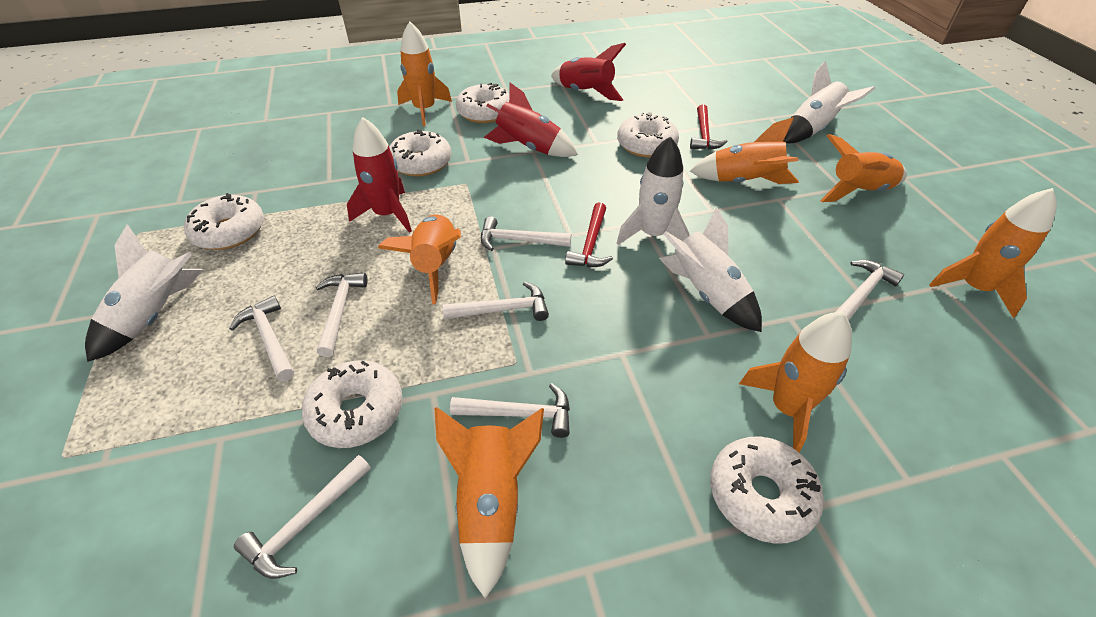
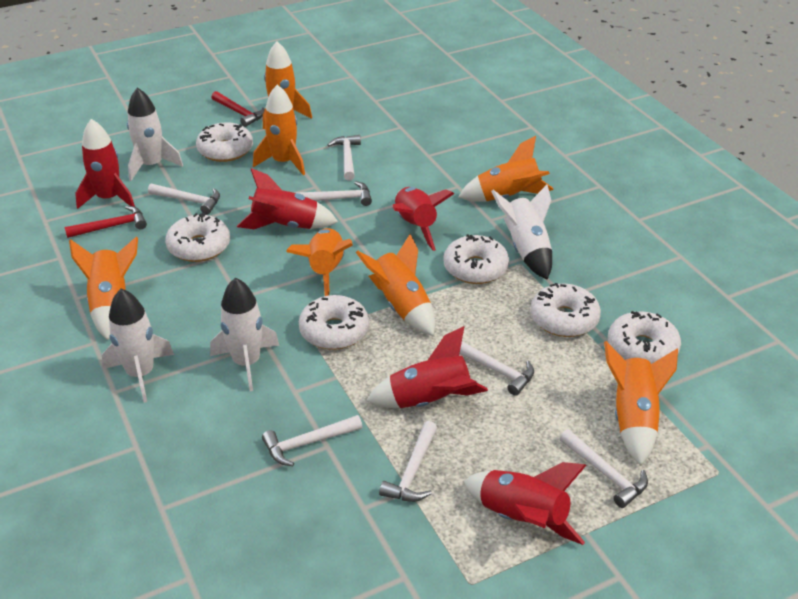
red rocket: [347,117,412,233] [484,83,578,157] [551,43,626,101] = 3 -> [75,119,135,209] [237,168,338,229] [366,326,488,408] [392,187,454,251] [464,462,586,545] = 5

